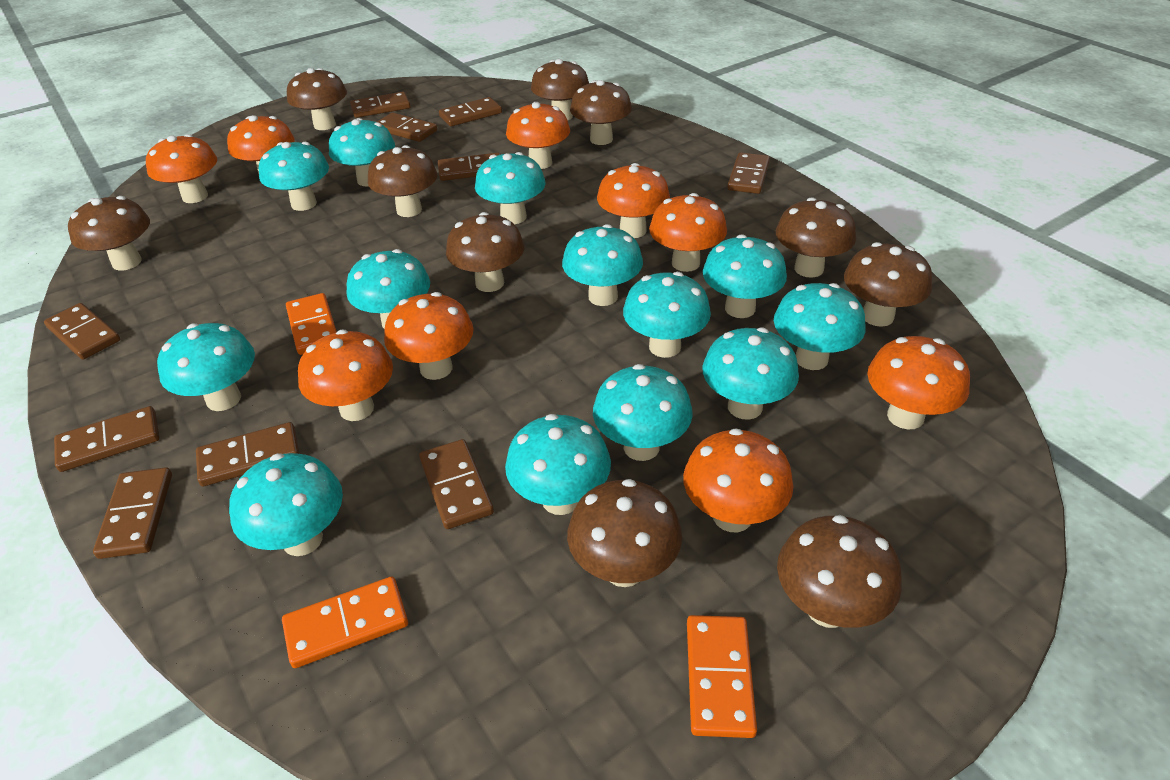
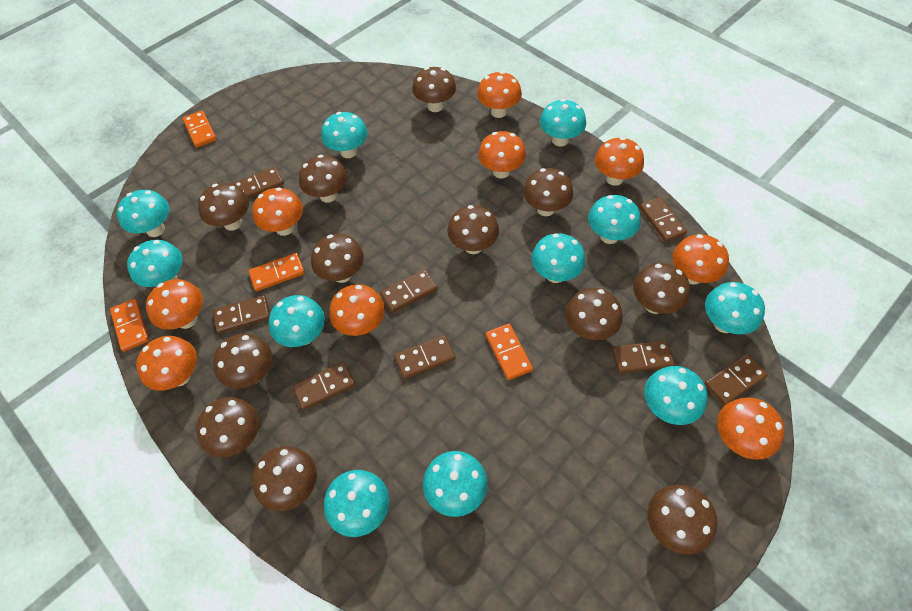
brown domino: [44,303,120,360] [54,406,159,472] [93,467,172,559] [196,422,299,487] [350,92,411,118] [377,113,438,142] [419,439,494,529] [438,153,501,181] [439,97,502,127] [727,152,770,194] = 10 -> [213,295,270,334] [232,167,284,198] [292,362,355,410] [380,269,438,313] [394,335,456,379] [612,340,675,373] [639,197,687,242] [705,354,768,406] = 8
brown mushroom: [68,196,150,271] [287,68,347,130] [368,145,438,217] [446,212,524,292] [531,59,589,120] [567,479,682,587] [570,80,632,145] [776,197,856,278] [777,515,902,628] [844,242,932,327] = 10 -> [196,397,259,457] [198,183,249,231] [213,334,272,389] [252,446,317,511] [299,155,347,203] [311,234,364,283] [412,67,456,112] [447,205,499,254] [523,168,573,216] [565,288,622,340] [633,263,690,314] [647,485,718,555] = 12
orange domino: [282,577,408,668] [286,293,337,355] [687,615,757,738] = 3 -> [110,299,149,352] [183,111,217,148] [249,253,305,291] [485,324,533,380] = 4
turquoise mushroom: [157,323,255,411] [229,453,343,556] [259,142,329,211] [329,118,395,186] [346,249,430,329] [475,152,546,224] [505,414,611,515] [562,224,643,306] [593,364,693,461] [623,272,711,358] [702,327,799,420] [703,234,787,318] [774,283,866,370] = 13 -> [117,190,169,237] [127,240,183,287] [269,295,325,347] [321,112,368,158] [324,470,389,537] [423,451,488,517] [532,233,585,283] [540,99,586,147] [588,195,641,244] [644,366,707,425] [705,282,765,334] = 11

